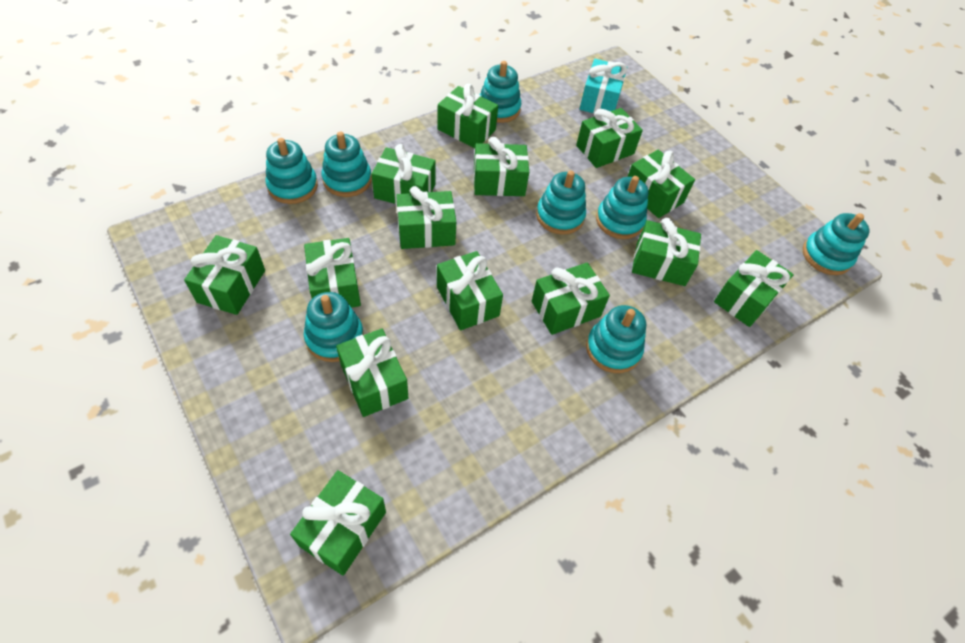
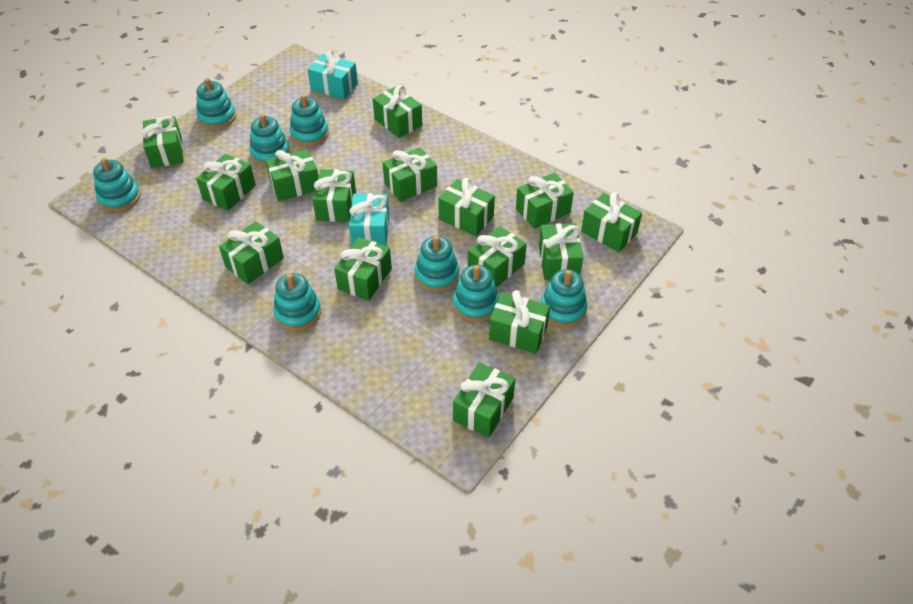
green gift: [184,235,265,315] [290,470,386,576] [304,238,361,308] [336,329,408,417] [371,144,436,205] [396,186,456,249] [437,84,498,148] [437,251,503,330] [474,137,529,196] [532,263,610,335] [576,108,643,168] [627,150,695,218] [632,218,701,286] [714,250,794,327] = 14 -> [141,116,183,168] [196,154,256,211] [219,221,284,284] [266,149,318,201] [312,169,356,222] [334,237,392,301] [373,85,422,138] [383,147,437,202] [438,178,495,236] [453,362,515,438] [468,226,527,287] [489,290,550,354] [516,173,574,229] [539,223,583,280] [581,192,642,252] = 15
turquoise gift: [580,59,627,114] = 1 -> [307,50,358,99] [349,193,389,246] = 2

